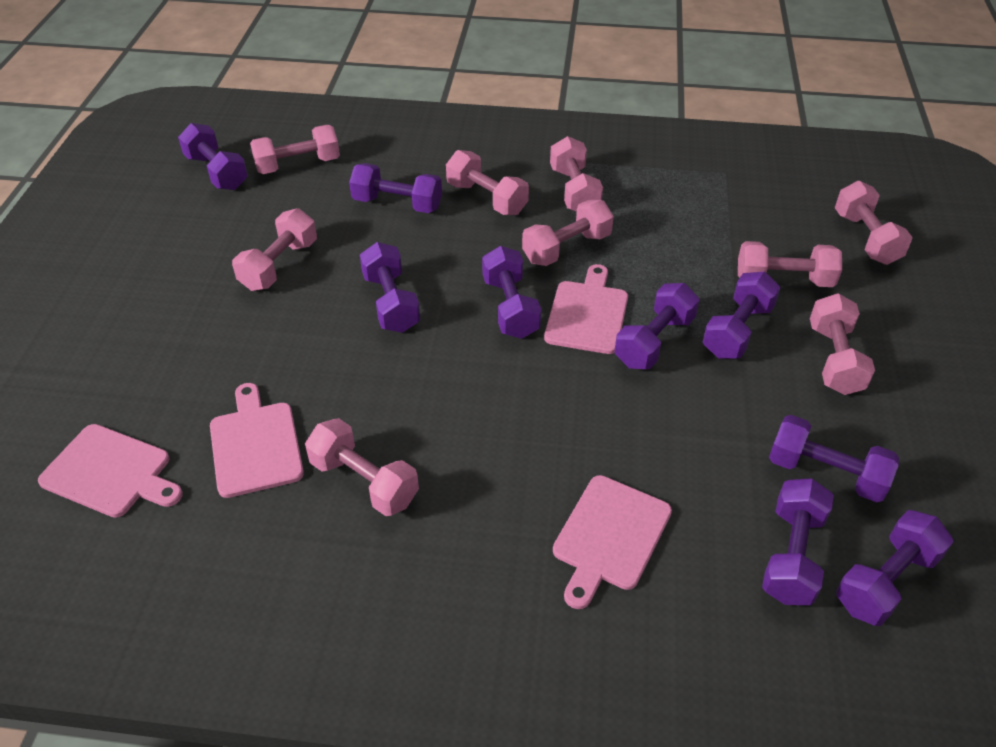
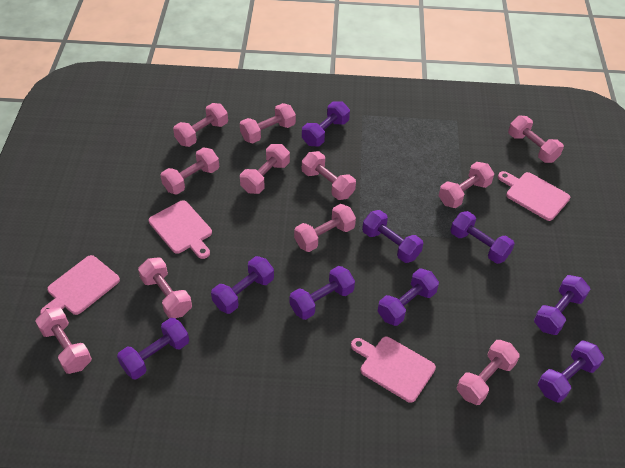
pink dumbbell: [232,208,317,291] [250,125,340,174] [305,418,419,516] [446,150,529,215] [522,199,614,266] [550,136,603,212] [738,241,842,287] [810,293,875,395] [835,181,912,265] = 9 -> [35,307,92,374] [138,257,192,318] [161,147,219,194] [173,103,228,147] [240,103,296,143] [240,144,290,194] [294,204,356,252] [302,151,356,200] [439,162,494,208] [457,340,520,405] [508,116,564,163] = 11

